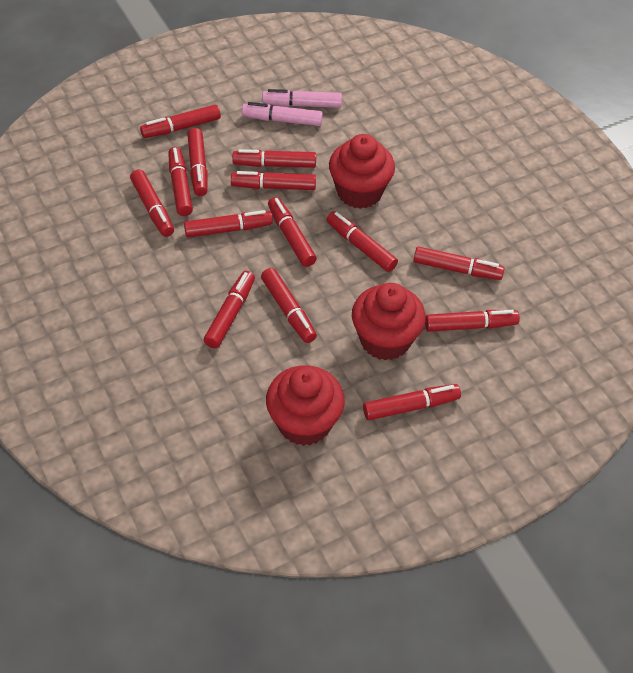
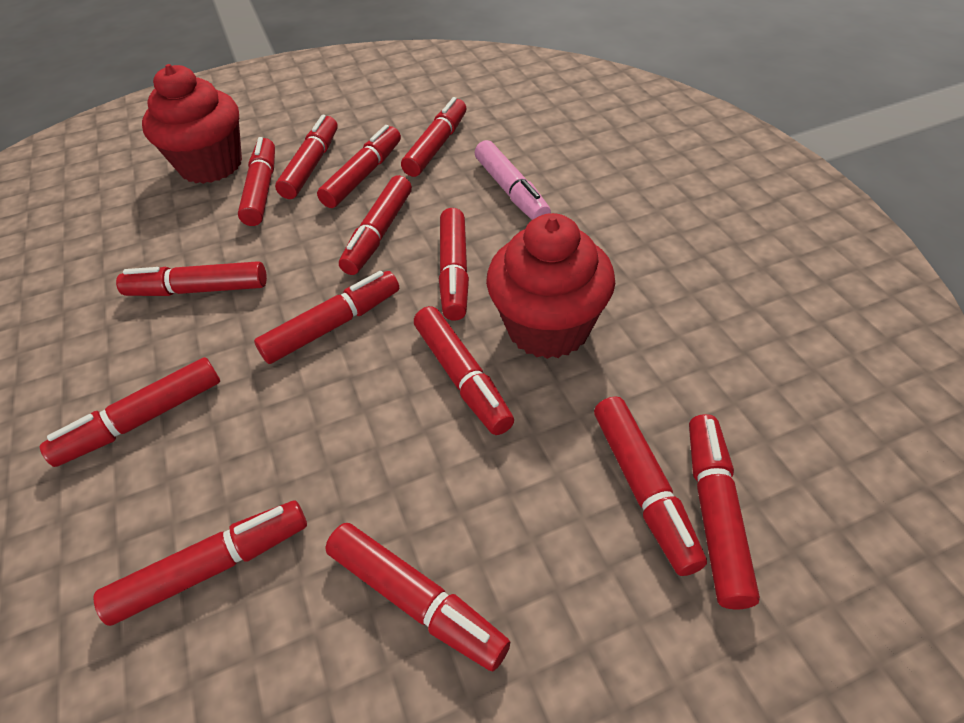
pink marker: [242,102,323,126] [262,89,342,108] = 2 -> [475,140,551,220] = 1
red cupcake: [266,365,345,446] [329,134,395,209] [352,283,426,361] = 3 -> [142,64,242,184] [486,213,615,359] = 2

